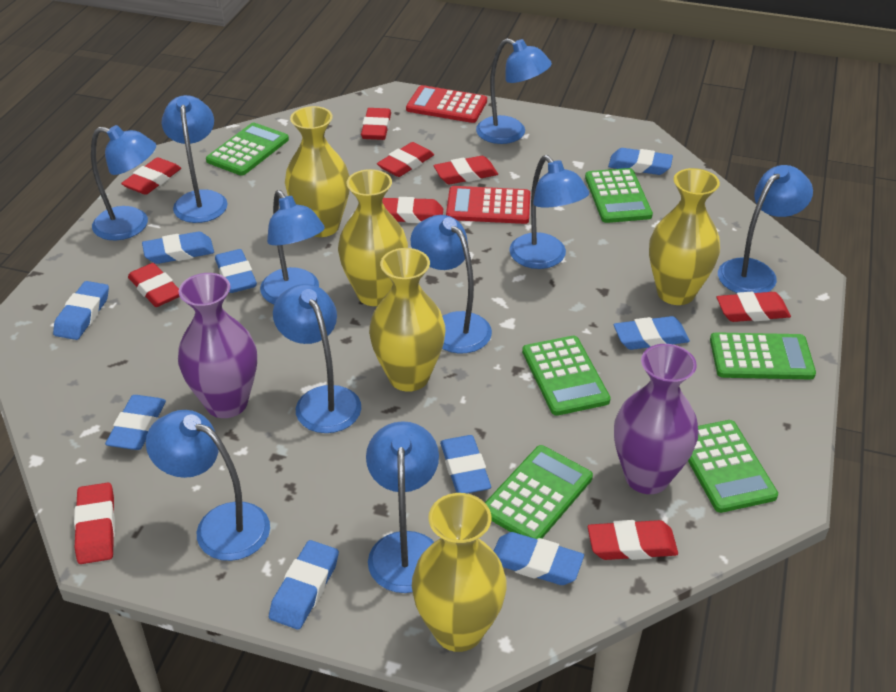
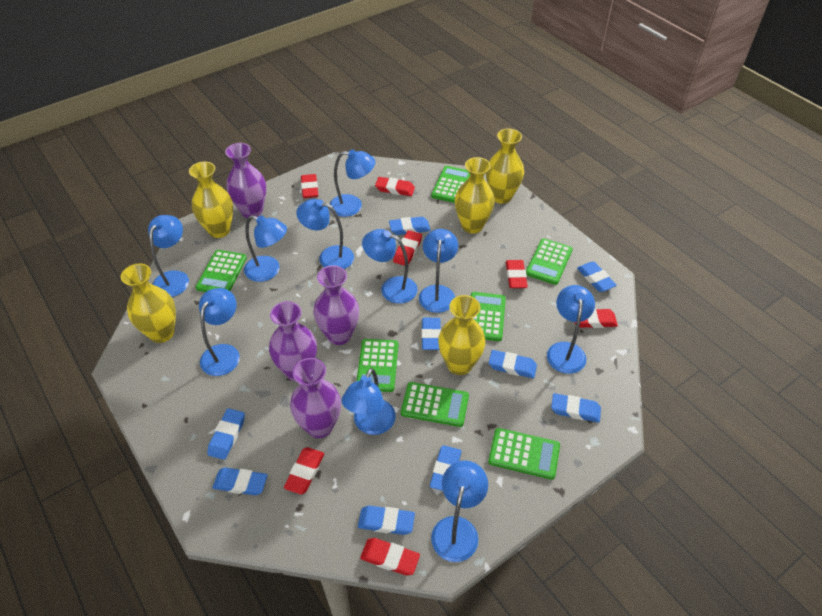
green calculator: [206,123,289,175] [485,445,593,539] [522,336,611,416] [585,168,653,223] [688,420,778,513] [710,332,816,380] = 6 -> [196,250,247,292] [357,339,398,392] [401,382,469,427] [431,166,470,203] [471,292,506,341] [488,428,560,480] [526,238,573,285] = 7
purple vase: [178,273,257,418] [614,344,699,494] = 2 -> [225,143,266,218] [269,301,317,381] [290,358,341,438] [313,266,359,345] = 4
red calculator: [406,85,487,123] [446,186,530,224] = 2 -> none = 0
red eraser: [74,483,115,564] [121,157,181,195] [128,263,180,307] [361,108,391,140] [377,142,434,177] [382,197,443,223] [434,156,498,184] [588,520,678,560] [716,292,791,322] = 9 -> [284,447,324,494] [301,174,318,198] [360,538,420,575] [375,177,415,196] [393,230,422,266] [506,260,528,288] [574,308,618,328] = 7

